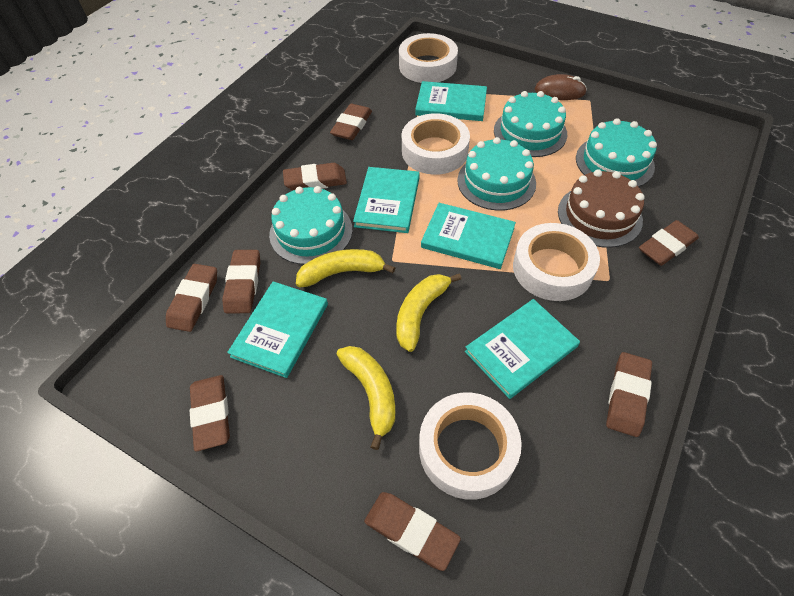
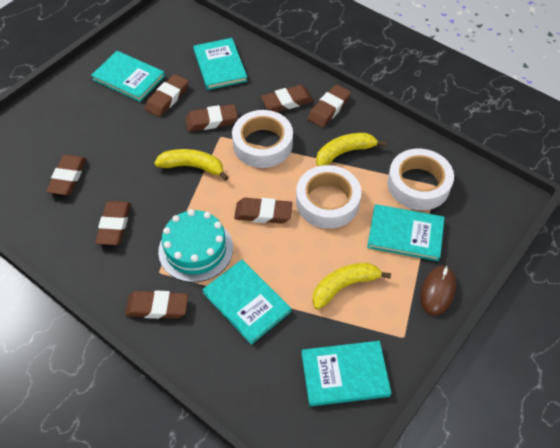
brown cake: [558,169,645,248] = 1 -> none = 0
turquoise cake: [269,186,353,265] [457,137,536,211] [494,91,567,157] [576,118,657,187] = 4 -> [158,209,233,282] = 1
white tape: [399,33,458,83] [402,113,470,175] [419,393,522,500] [513,223,600,301] = 4 -> [232,110,293,168] [296,165,362,229] [387,149,454,210] = 3

